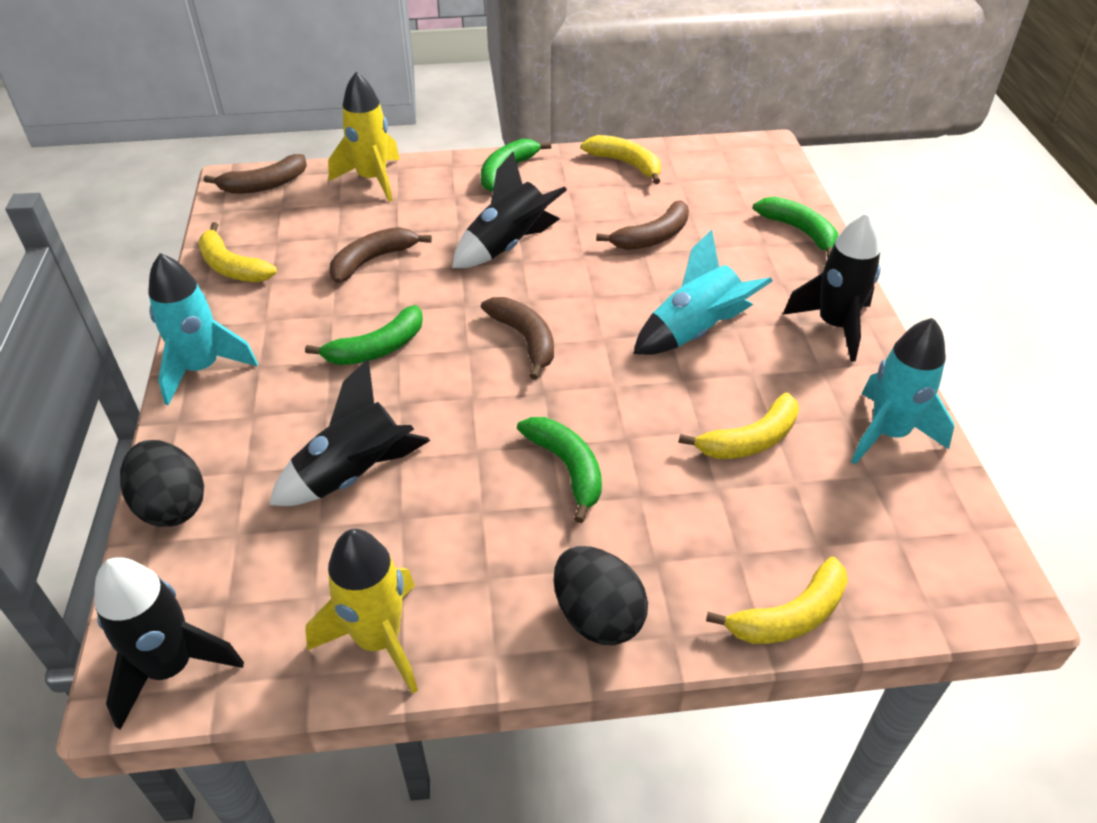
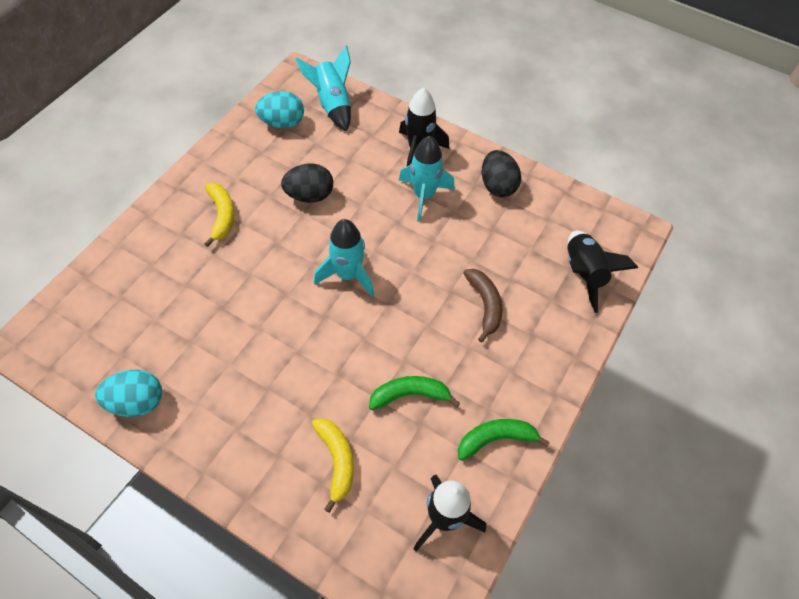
black rocket: [94,557,244,730] [269,359,430,506] [452,152,567,268] [783,211,881,362] = 4 -> [399,88,449,166] [414,475,486,552] [567,231,638,313] = 3
brown banana: [204,154,307,194] [330,227,432,283] [481,297,554,380] [596,200,689,250] = 4 -> [463,269,502,343] = 1
green banana: [305,305,423,365] [481,139,551,192] [517,417,602,523] [753,197,838,258] = 4 -> [369,376,460,410] [458,419,550,461] = 2
turquoise egg: none = 0 -> [95,370,162,417] [255,91,304,128] = 2
yellow banana: [198,222,277,282] [581,135,661,184] [679,392,799,459] [706,557,848,644] = 4 -> [204,183,234,247] [312,418,354,513] = 2
yellow rocket: [305,529,418,694] [328,72,400,202] = 2 -> none = 0

